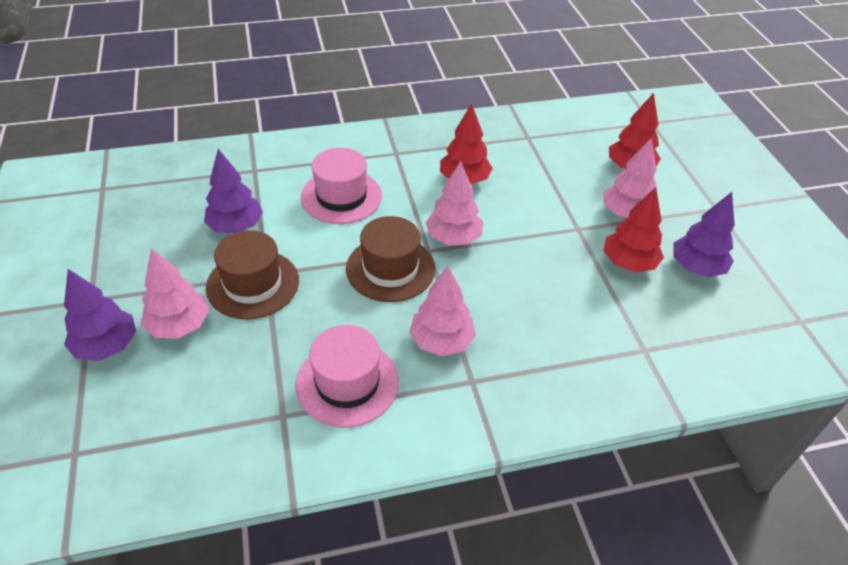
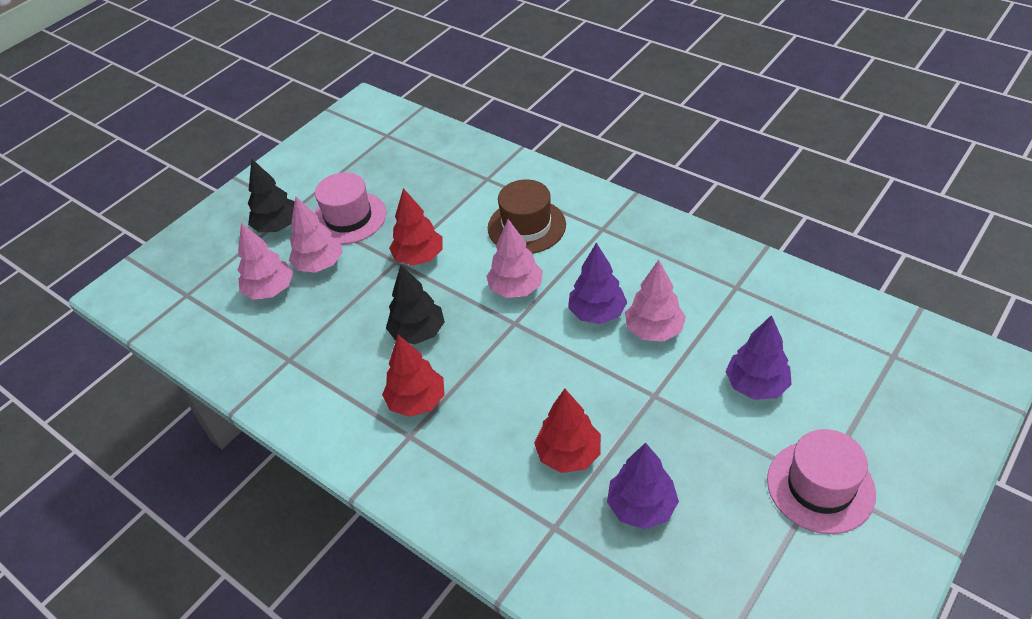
black tree: none = 0 -> [248,159,295,232] [386,265,445,344] = 2
brown hat: [206,230,299,319] [346,216,435,302] = 2 -> [488,179,566,254] = 1

